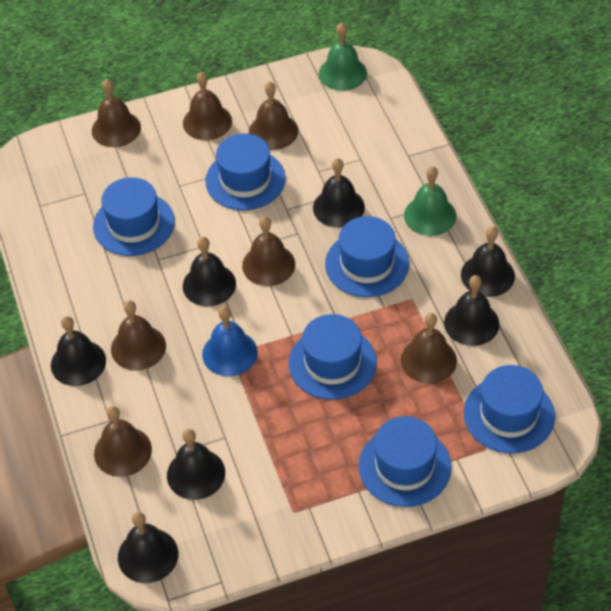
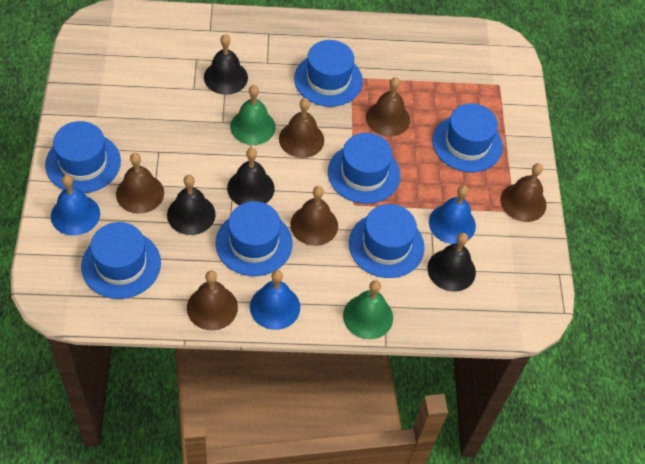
black bell: [51,316,106,386] [118,512,178,583] [167,429,225,500] [183,237,236,306] [313,158,365,228] [444,275,499,346] [461,227,515,297] = 7 -> [167,175,216,235] [204,34,248,95] [227,148,274,205] [427,233,476,292] = 4
blue bell: [202,306,258,376] = 1 -> [51,175,100,236] [250,270,300,330] [429,185,476,244] = 3
blue hat: [93,177,175,256] [205,134,286,210] [289,314,377,400] [325,216,409,297] [358,416,452,507] [464,365,555,453] = 6 -> [45,121,121,193] [81,222,161,299] [215,201,293,276] [294,40,363,107] [328,133,400,204] [349,204,425,278] [432,103,503,172] = 7
brown bell: [92,79,141,147] [94,406,152,477] [111,300,166,370] [183,72,232,140] [242,216,295,286] [249,81,298,150] [401,313,457,384] = 7 -> [116,153,164,214] [187,270,238,330] [279,98,324,158] [290,186,338,246] [366,77,410,137] [500,163,546,222] = 6

